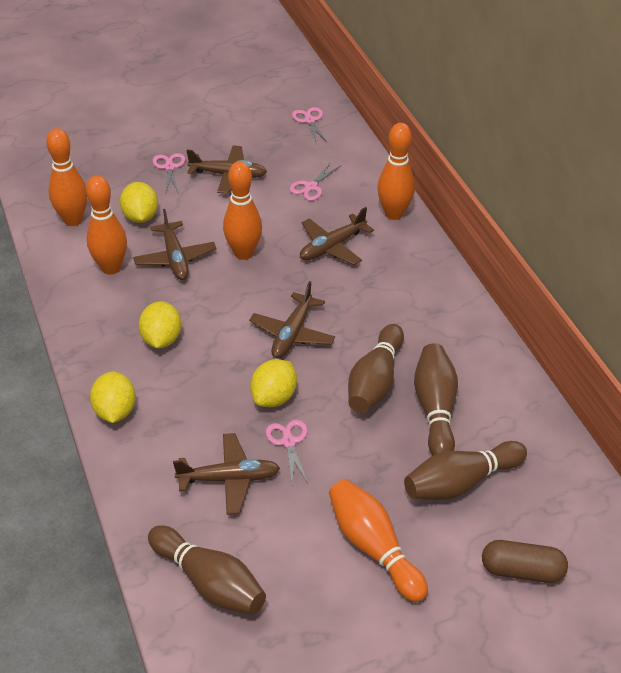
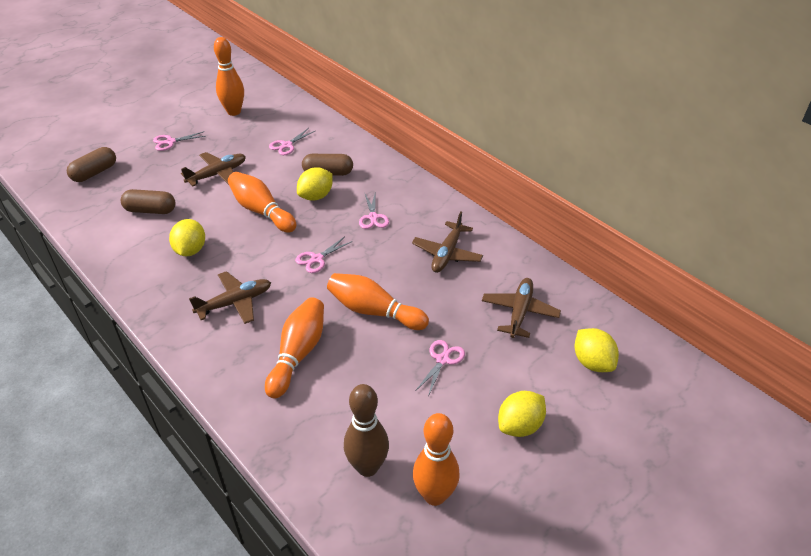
brown bowling pin: [148,525,266,615] [348,324,404,413] [404,441,527,500] [414,343,458,456] = 4 -> [344,384,389,477] = 1
brown capsule: [482,540,568,583] = 1 -> [67,147,116,182] [121,189,176,214] [302,154,353,176] = 3
brown plane: [133,209,216,280] [173,433,280,515] [186,145,267,194] [249,281,335,358] [300,207,374,265] = 5 -> [181,152,246,186] [189,271,271,324] [412,211,483,273] [482,278,561,338] = 4
pink scissors: [153,153,186,192] [266,420,308,484] [289,162,340,201] [292,107,328,143] = 4 -> [153,131,205,151] [269,128,315,155] [295,236,353,273] [359,194,389,229] [415,340,465,396] = 5

